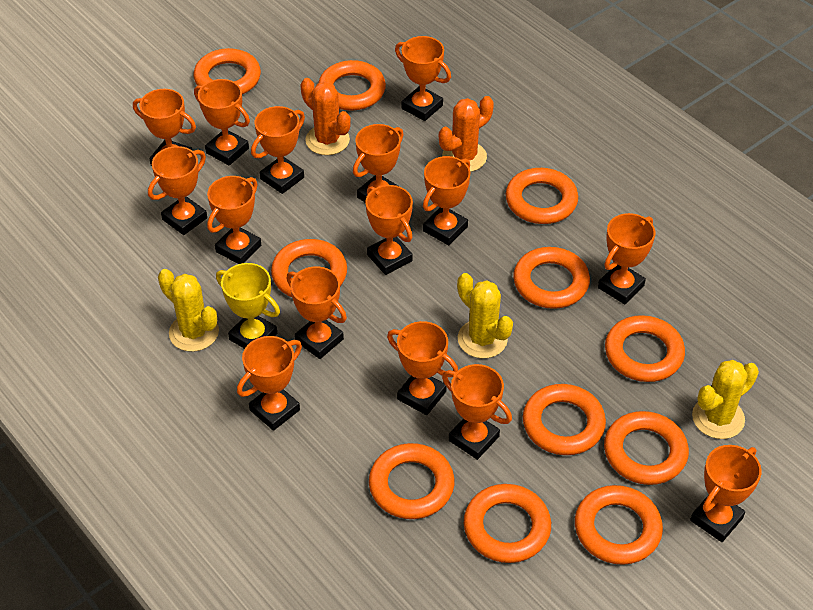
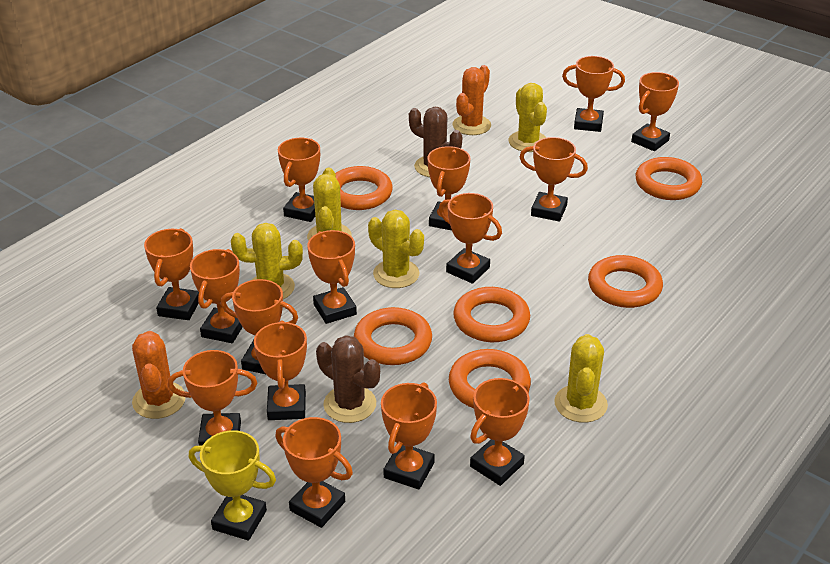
brown cactus: none = 0 -> [316,335,380,423] [409,107,462,177] = 2
orange ring: [194,48,261,94] [271,239,347,297] [319,60,386,111] [369,443,454,519] [464,484,551,563] [506,168,578,224] [513,247,590,309] [523,384,606,455] [575,485,663,565] [604,411,689,485] [605,315,685,382] = 11 -> [335,166,393,210] [354,307,432,365] [449,349,531,408] [453,287,530,342] [588,255,663,308] [636,157,702,200] = 6
yellow cactus: [158,269,219,352] [457,273,513,359] [692,360,759,439] = 3 -> [231,223,303,299] [307,168,352,241] [368,210,424,288] [509,83,547,152] [554,334,608,423] = 5

